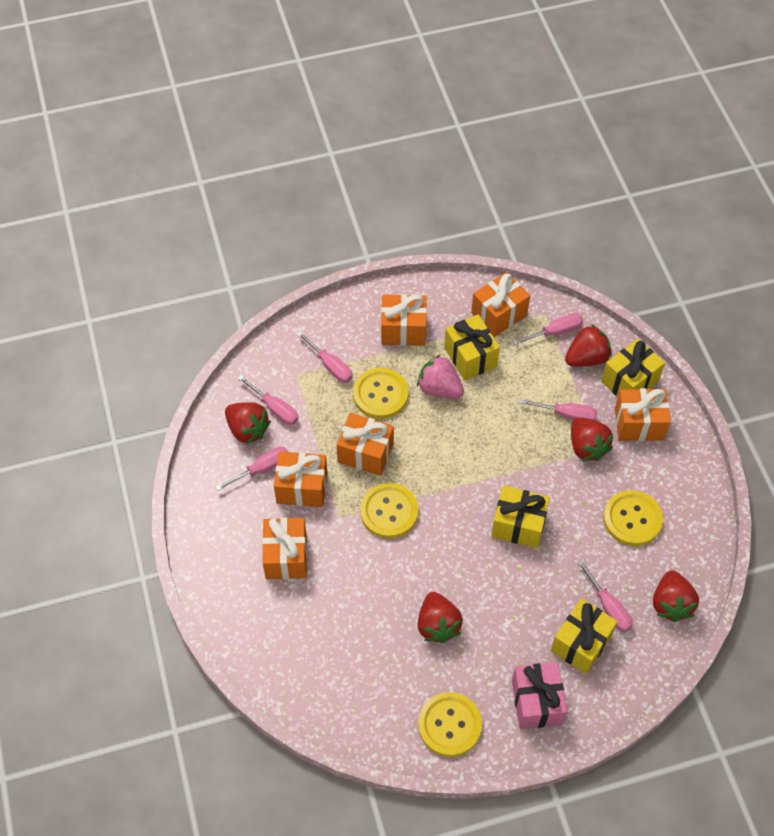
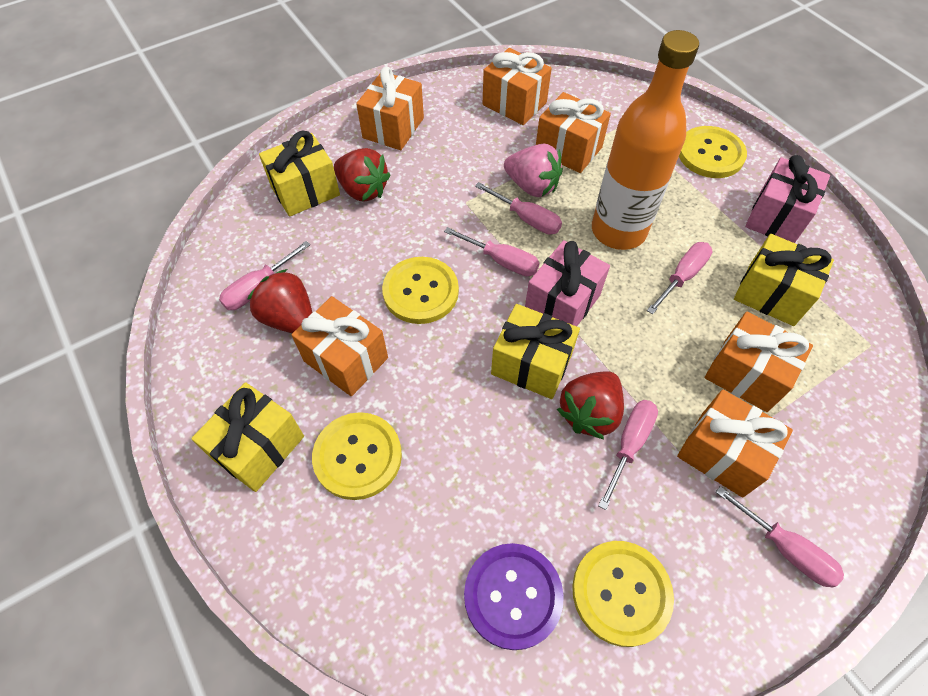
orange bottle: none = 0 -> [592,30,699,250] = 1
pink gift: [512,662,567,729] = 1 -> [525,240,610,326] [745,155,830,243] = 2
purple button: none = 0 -> [464,543,564,650] = 1
red strawberry: [225,402,271,444] [417,592,463,643] [565,324,612,367] [571,417,613,461] [653,570,699,622] = 5 -> [247,269,312,333] [334,148,391,202] [557,371,624,439] = 3

